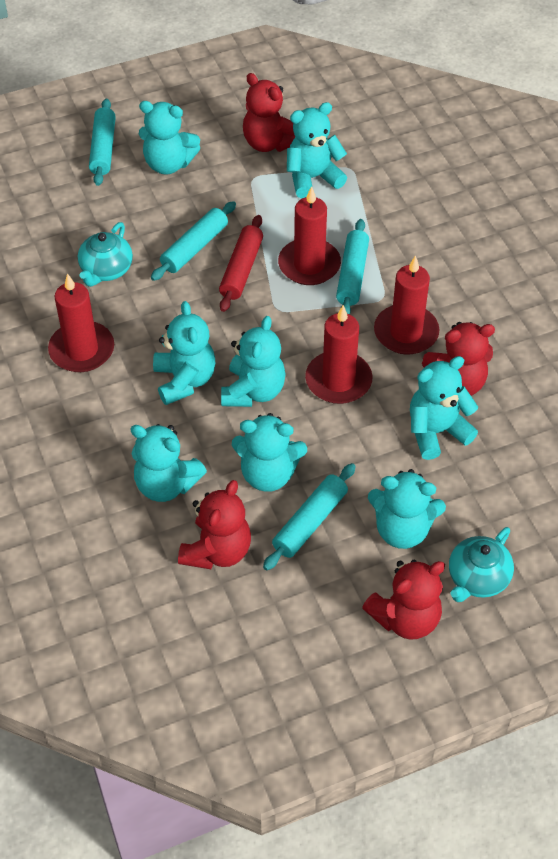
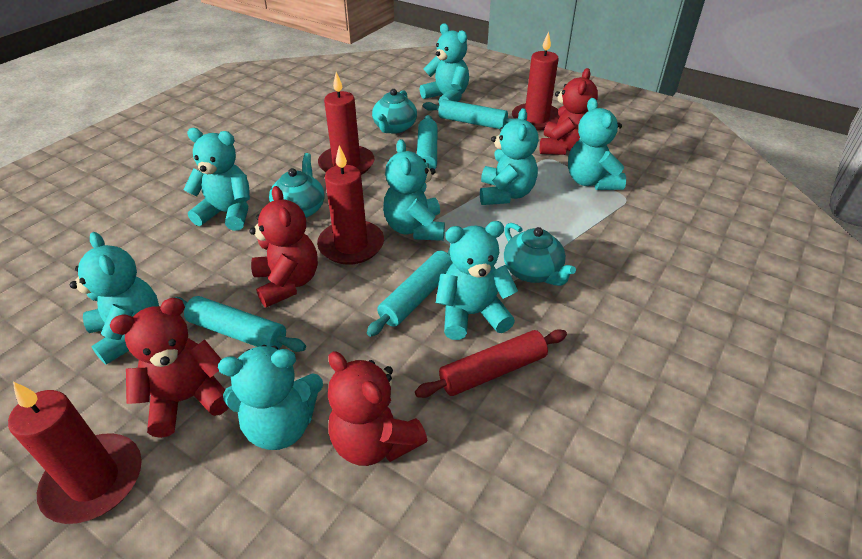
turquoise teapot: [78,222,133,287] [449,527,514,602] = 2 -> [269,153,324,218] [372,89,417,134] [504,223,576,286] = 3

